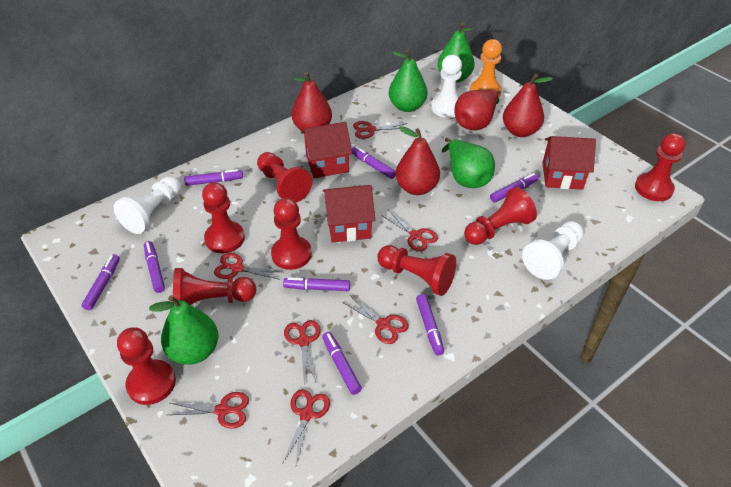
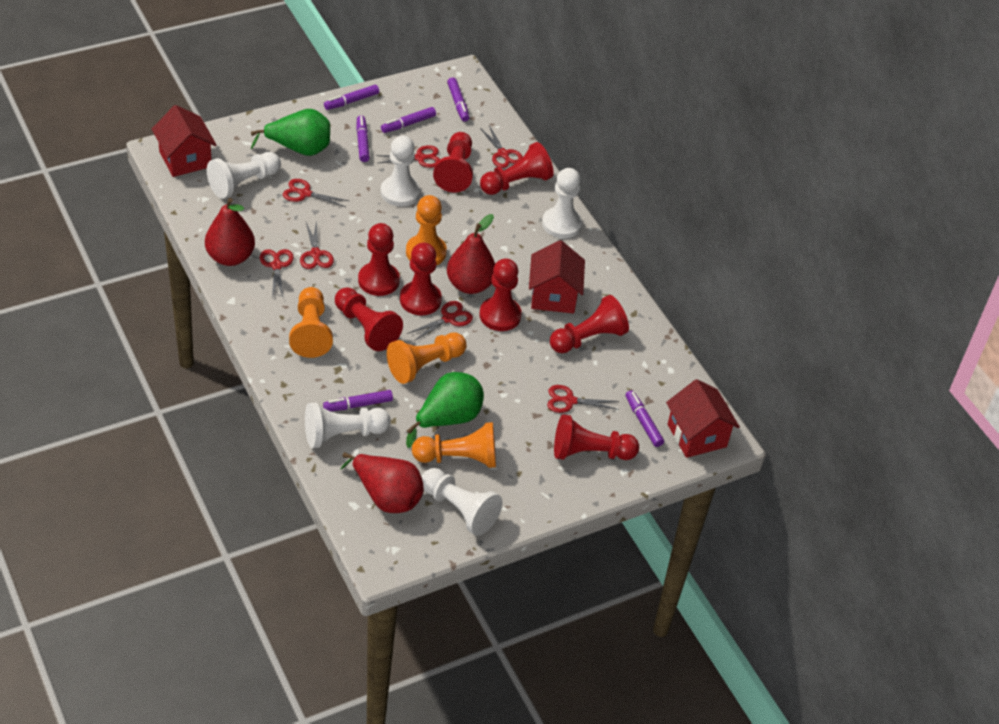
green pear: [149,295,218,365] [389,50,427,112] [437,22,475,83] [442,138,495,188] = 4 -> [251,109,330,156] [406,372,484,448] = 2
orange pawn: [470,39,502,97] = 1 -> [289,287,333,358] [387,333,466,384] [406,195,447,265] [412,422,496,468] = 4
purple marker: [81,254,120,310] [144,241,165,293] [184,169,243,186] [283,277,350,291] [322,332,362,395] [352,146,396,179] [416,294,444,355] [490,173,539,202] = 8 -> [323,390,393,411] [324,85,379,110] [356,115,370,162] [381,107,436,133] [447,77,469,122] [625,390,664,447] = 6
red pear: [292,72,332,131] [396,126,440,195] [454,90,501,130] [503,74,553,137] = 4 -> [205,198,255,266] [340,452,424,513] [447,214,495,294] = 3
white pawn: [114,176,181,234] [431,55,462,118] [522,221,584,280] = 3 -> [207,152,281,199] [305,403,391,448] [381,136,420,207] [422,468,503,536] [542,168,582,239] = 5

